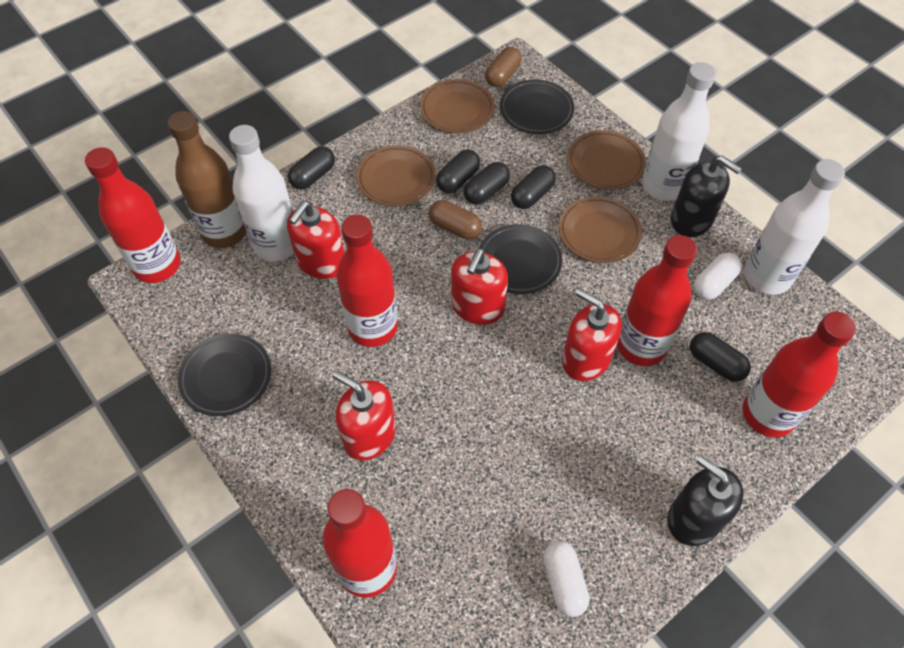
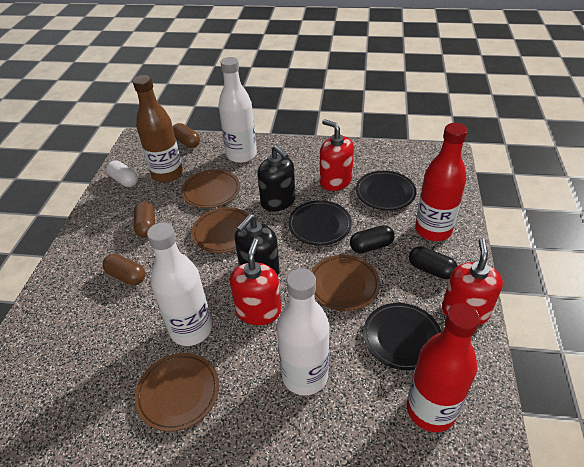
black capsule: [288,146,335,190] [436,149,480,193] [464,162,510,205] [511,165,556,209] [690,332,751,382] = 5 -> [350,225,395,253] [409,246,457,279] = 2
brown capsule: [429,200,482,240] [485,47,522,87] = 2 -> [103,254,145,285] [134,202,155,238] [173,123,200,148] = 3
red bottle: [85,147,181,283] [323,489,397,598] [336,215,398,347] [617,235,697,366] [742,312,856,438] = 5 -> [407,303,480,432] [415,123,468,241] = 2
red soap dispenser: [287,201,344,279] [332,371,396,460] [451,248,508,325] [562,289,622,381] = 4 -> [230,239,281,325] [320,119,354,191] [442,238,503,325] = 3
white capsule: [543,541,590,617] [694,253,742,300] = 2 -> [106,160,138,187] = 1

